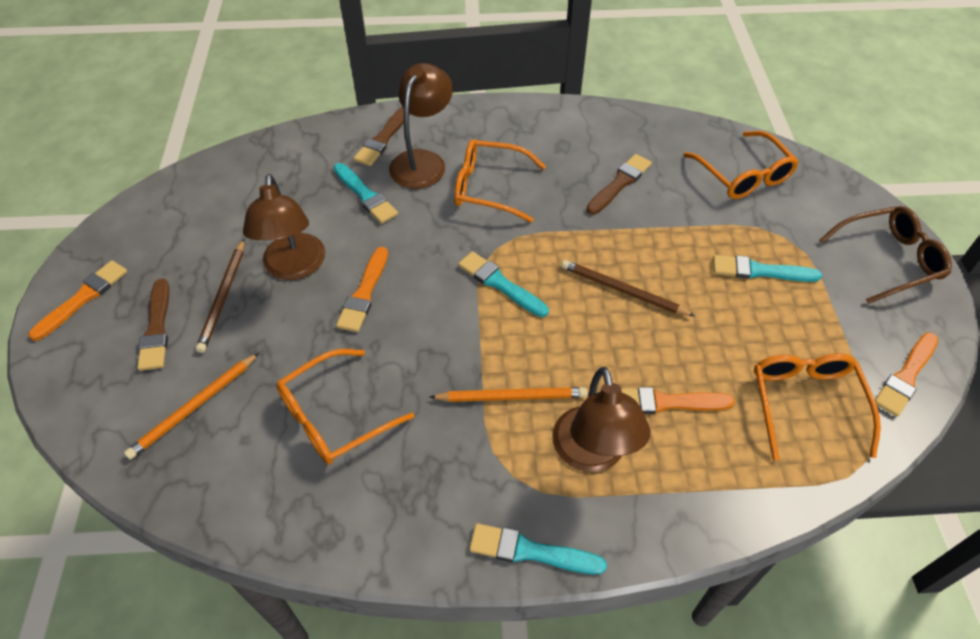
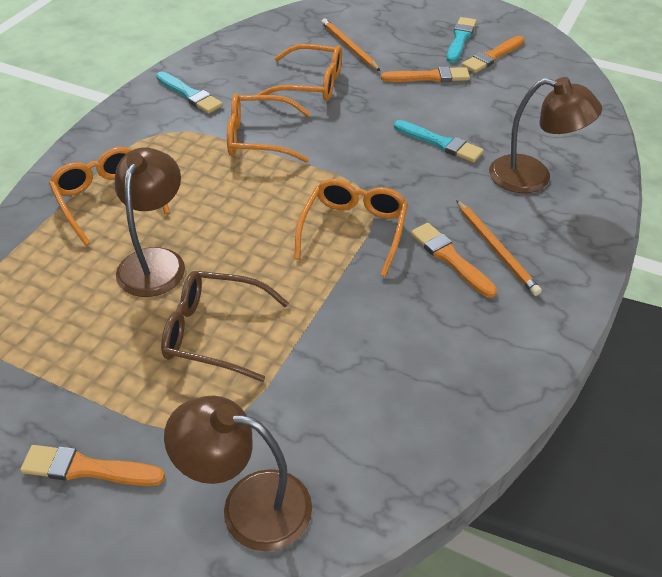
brown brush: [137,278,169,371] [354,107,404,166] [586,154,652,215] = 3 -> none = 0
brown pencil: [196,239,244,353] [561,260,695,316] = 2 -> none = 0
turquoise brush: [333,163,398,224] [458,251,549,317] [469,523,607,575] [713,255,822,282] = 4 -> [156,71,223,113] [394,120,484,162] [447,17,477,63] = 3

